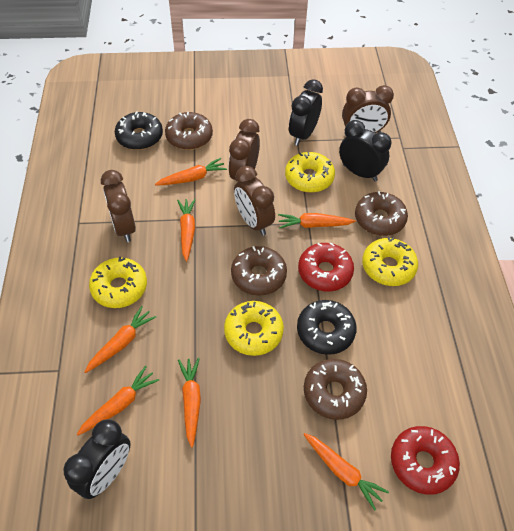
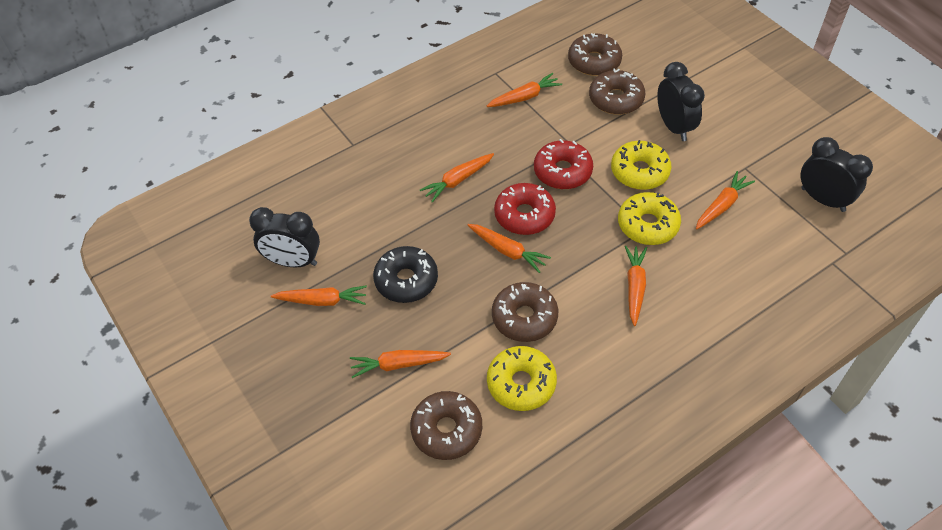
black donut: [115,111,163,150] [297,300,357,355] = 2 -> [373,246,438,303] = 1
brown clock: [101,170,136,242] [229,119,260,180] [234,166,275,236] [342,85,394,134] = 4 -> none = 0
yellow donut: [89,257,147,308] [224,301,284,356] [285,152,335,193] [362,237,418,286] = 4 -> [487,346,557,411] [611,140,672,190] [618,192,681,245] = 3

